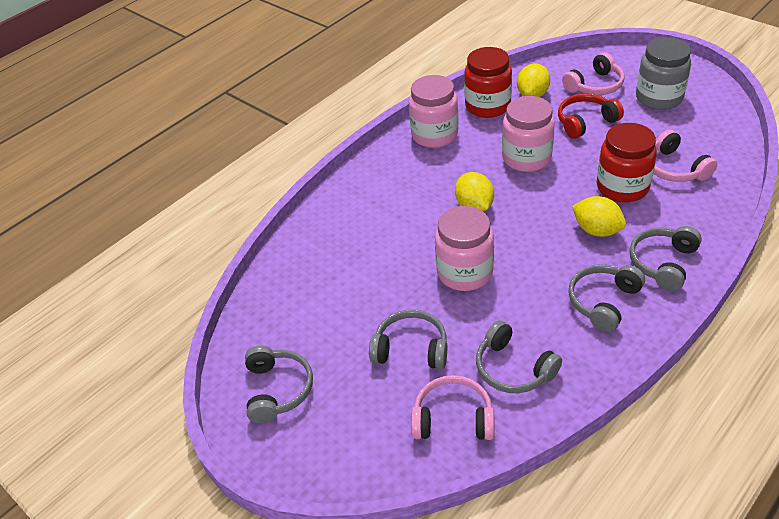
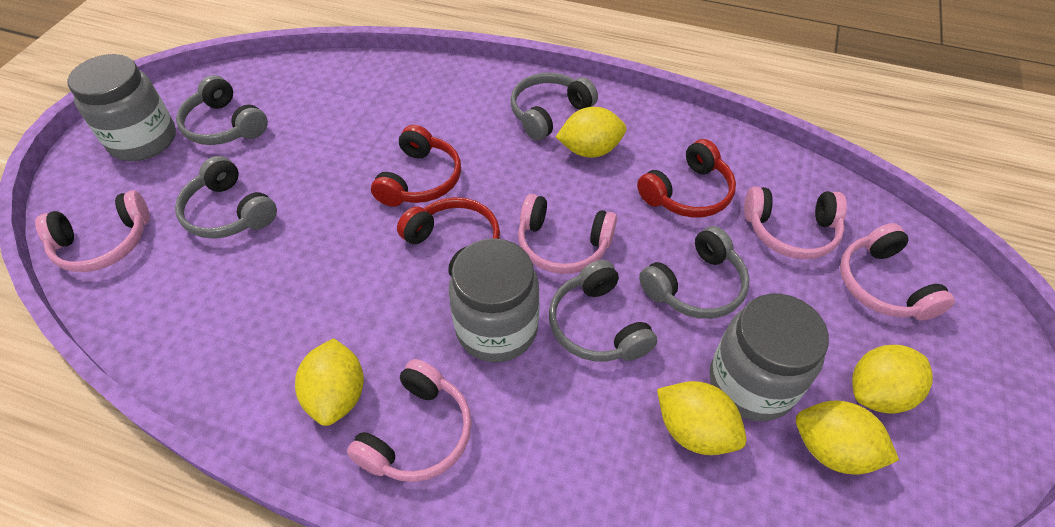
grey jar: [636,37,691,110] = 1 -> [68,54,176,161] [449,238,540,362] [709,294,829,421] = 3
pink headphones: [411,375,495,440] [562,53,625,95] [653,130,717,182] = 3 -> [35,190,150,272] [347,359,472,482] [518,194,617,274] [744,187,847,259] [840,223,955,321] = 5
pink jar: [409,75,458,148] [435,206,494,291] [502,96,555,172] = 3 -> none = 0
red headphones: [558,94,624,139] = 1 -> [371,125,461,207] [397,197,500,276] [637,139,736,218] = 3
red jar: [464,47,512,118] [597,123,657,203] = 2 -> none = 0
yellow lemon: [455,172,494,211] [517,63,550,97] [572,196,626,237] = 3 -> [295,338,364,426] [556,107,626,158] [657,381,746,455] [796,401,899,474] [852,345,933,414] = 5

